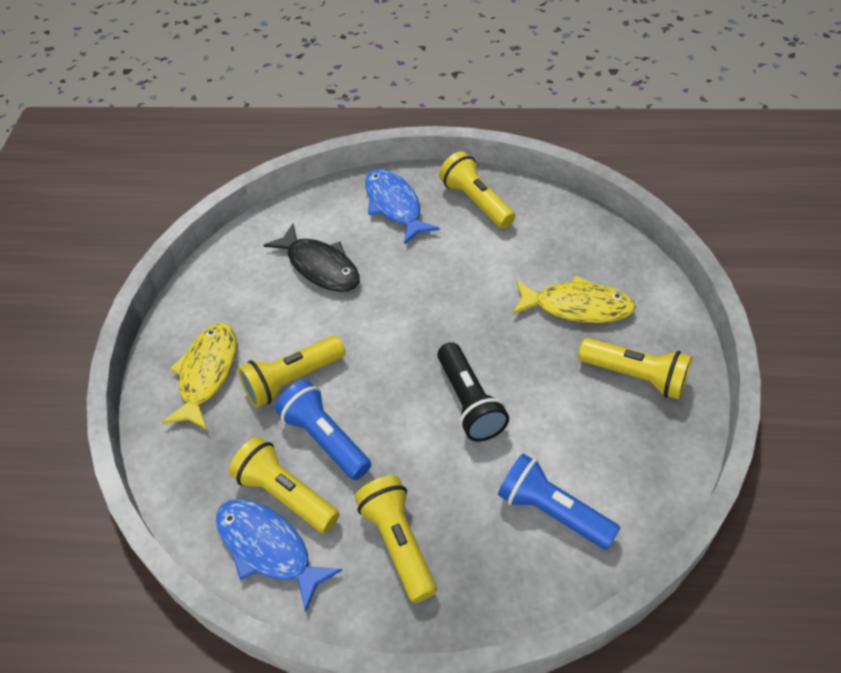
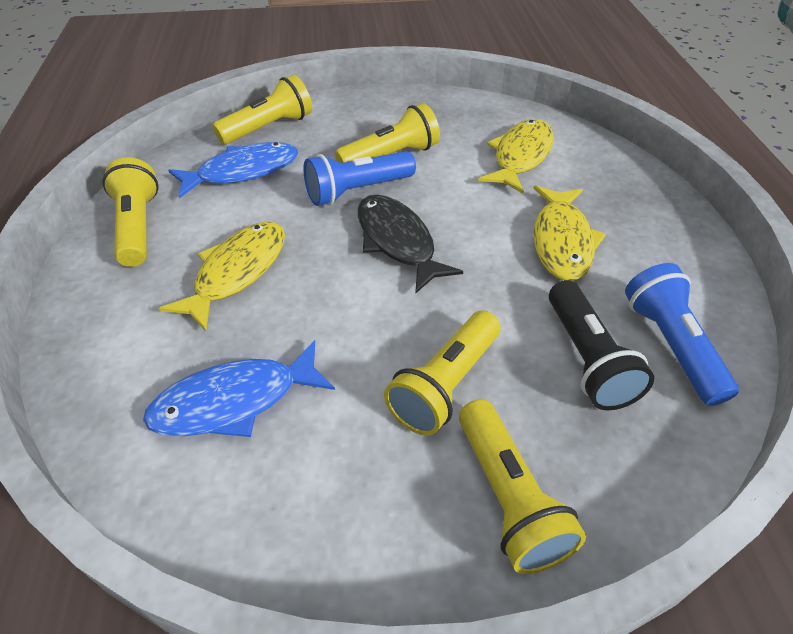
yellow fish: [162,323,237,429] [512,275,636,323] = 2 -> [159,221,285,331] [478,119,554,194] [533,185,606,281] = 3

